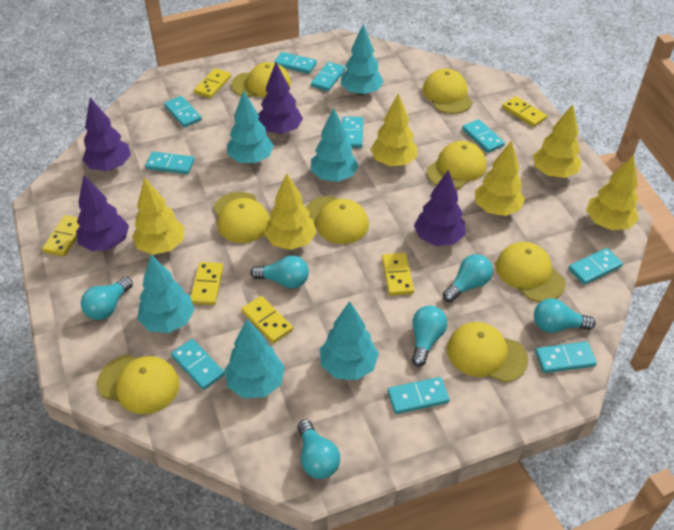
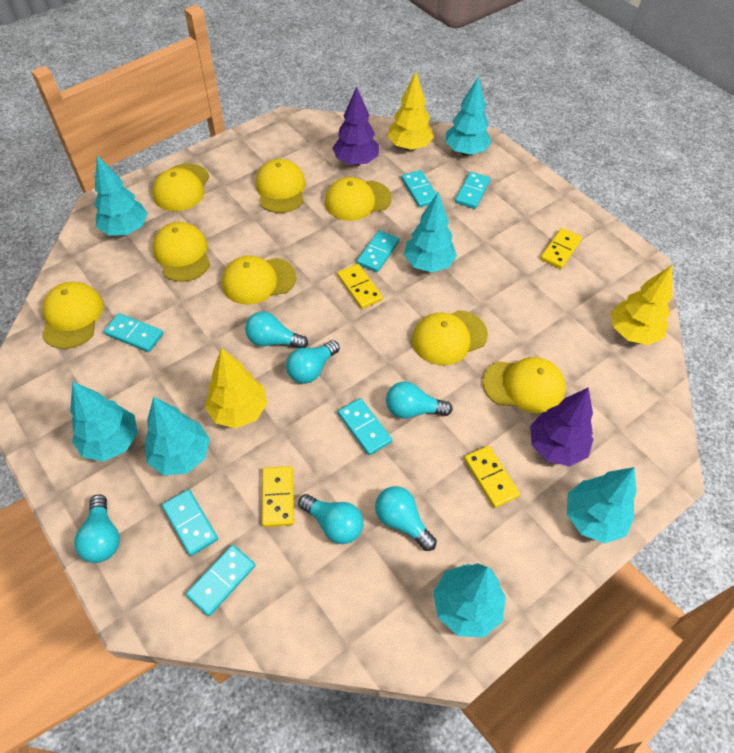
purple tree: [76,175,129,251] [82,97,131,171] [258,62,303,134] [414,170,466,246] = 4 -> [333,86,379,166] [530,387,594,466] = 2
turquoise domino: [145,152,194,174] [164,96,202,127] [171,339,225,390] [274,52,317,74] [311,62,345,91] [342,116,363,148] [388,377,450,414] [462,119,505,153] [535,342,597,373] [568,248,623,285] = 10 -> [104,313,163,352] [162,489,218,556] [186,545,255,616] [338,398,392,455] [357,230,399,272] [401,170,436,207] [455,172,491,209] = 7
turquoise tree: [137,255,195,333] [224,319,285,398] [227,90,274,163] [311,108,358,182] [320,301,379,380] [340,24,384,96] = 6 -> [70,382,138,461] [94,155,148,236] [145,397,210,476] [404,192,457,273] [433,563,506,638] [445,76,491,155] [567,467,637,543] = 7
yellow domino: [42,215,80,256] [190,262,224,305] [194,68,231,98] [241,296,293,343] [382,253,414,296] [502,96,547,127] = 6 -> [262,466,294,527] [337,264,383,309] [464,446,520,508] [540,228,582,269] = 4
yellow tree: [132,178,184,255] [264,173,317,250] [370,93,417,166] [475,140,525,216] [533,104,582,178] [586,155,639,230] = 6 -> [205,348,267,428] [388,72,434,151] [611,265,672,345] = 3

